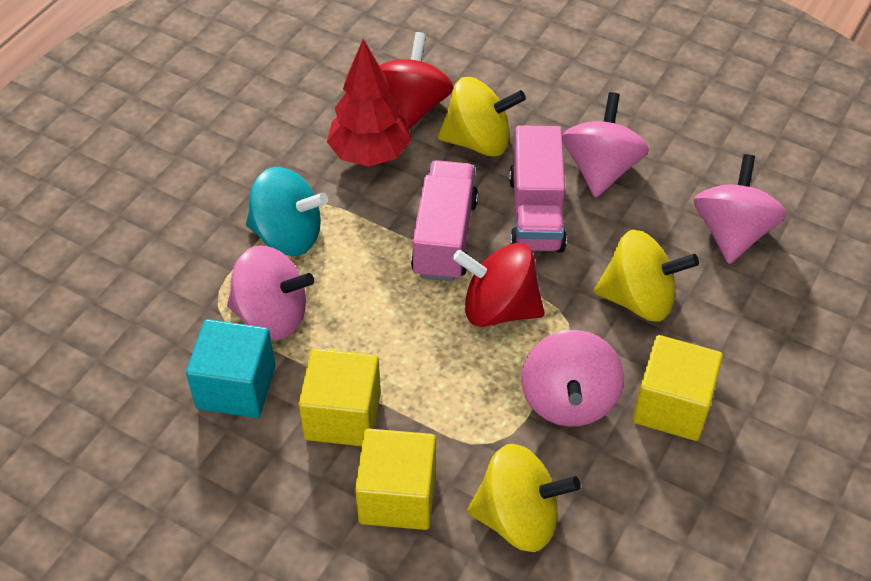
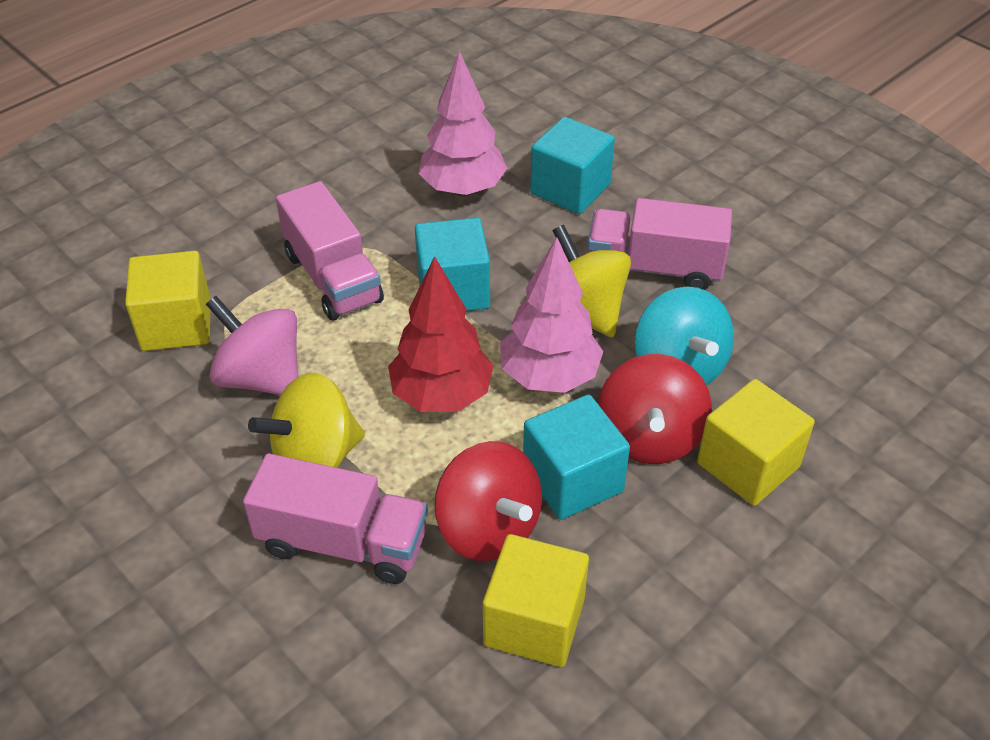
pink spinning top: [227,245,314,340] [521,330,624,427] [562,92,649,198] [694,154,786,264] = 4 -> [206,296,298,395] = 1
pink tree: none = 0 -> [419,51,507,196] [500,237,603,393] = 2
pink truck: [411,160,478,281] [509,125,567,252] = 2 -> [243,453,428,584] [276,181,384,321] [587,198,732,290] = 3
turquoise cube: [186,319,275,418] = 1 -> [415,218,490,311] [523,394,630,520] [530,117,615,214] = 3
yellow spinning top: [438,77,526,156] [467,444,581,552] [594,230,699,322] = 3 -> [248,373,365,468] [552,225,631,337] = 2

